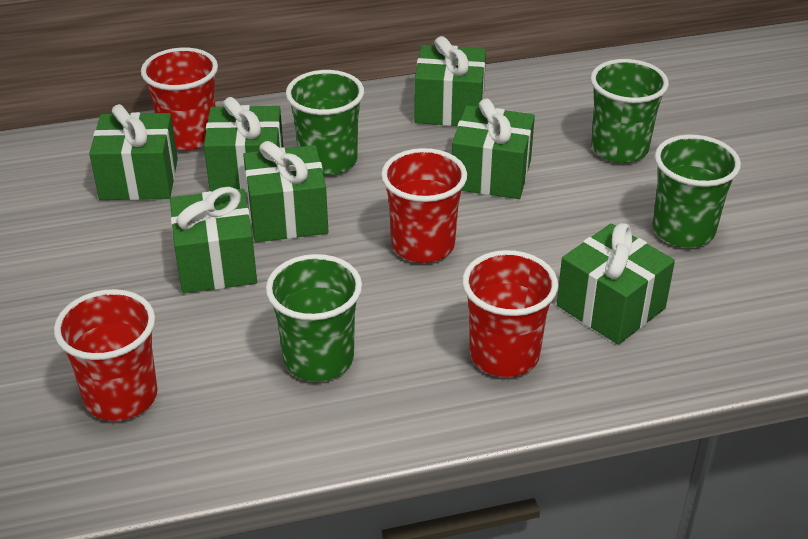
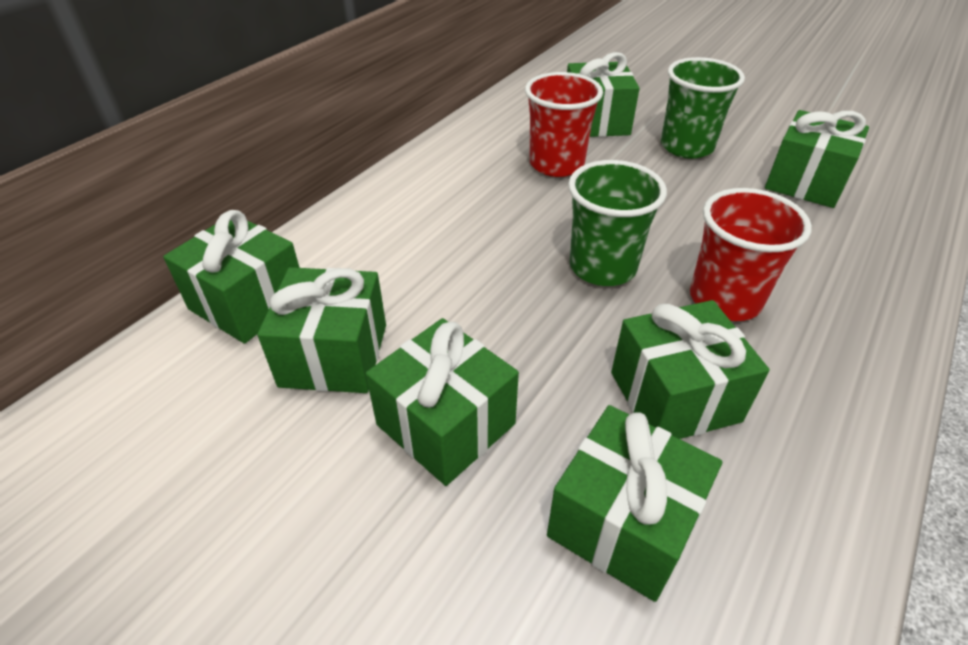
green cup: [266,254,362,381] [286,70,364,175] [590,59,669,163] [653,134,741,247] = 4 -> [568,160,667,286] [661,57,745,159] = 2
red cup: [54,289,157,421] [141,47,218,150] [381,148,467,263] [462,250,558,377] = 4 -> [525,72,603,177] [690,188,812,321] = 2

